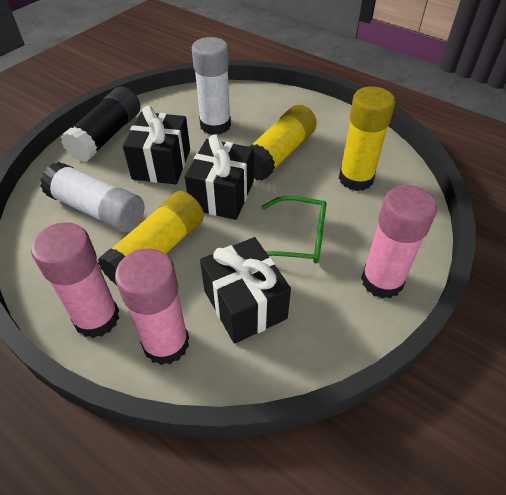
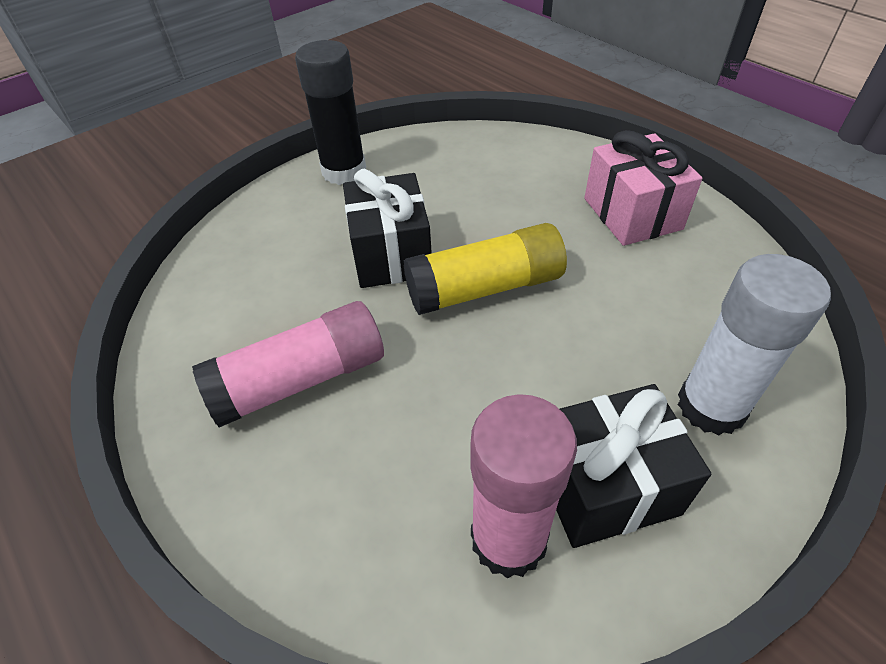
black gift: [123,106,190,184] [185,134,254,220] [200,237,291,344] = 3 -> [343,169,432,288] [556,384,711,548] = 2
green glasses: [261,196,326,263] = 1 -> none = 0
pink gift: none = 0 -> [584,130,702,246] = 1
pink glue stick: [31,222,119,338] [115,249,189,365] [361,185,437,298] = 3 -> [192,301,384,427] [470,394,577,579] = 2
white glue stick: [40,162,144,232] [192,37,231,135] = 2 -> [678,254,831,435] = 1
yellow glue stick: [98,191,204,286] [249,105,317,181] [339,86,395,191] = 3 -> [404,223,567,315] = 1

